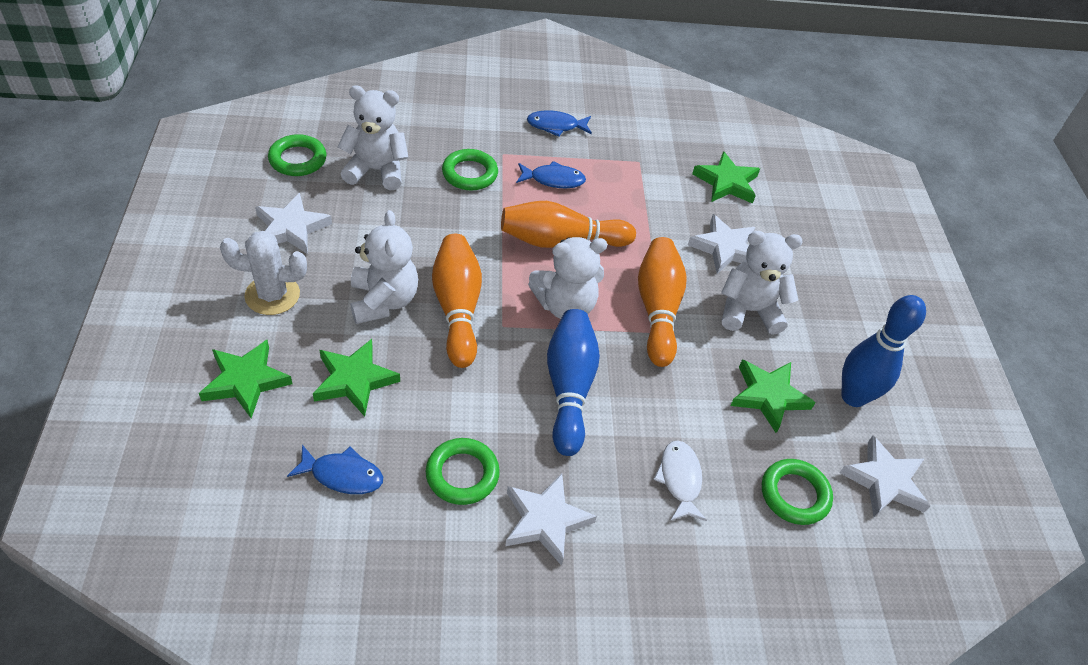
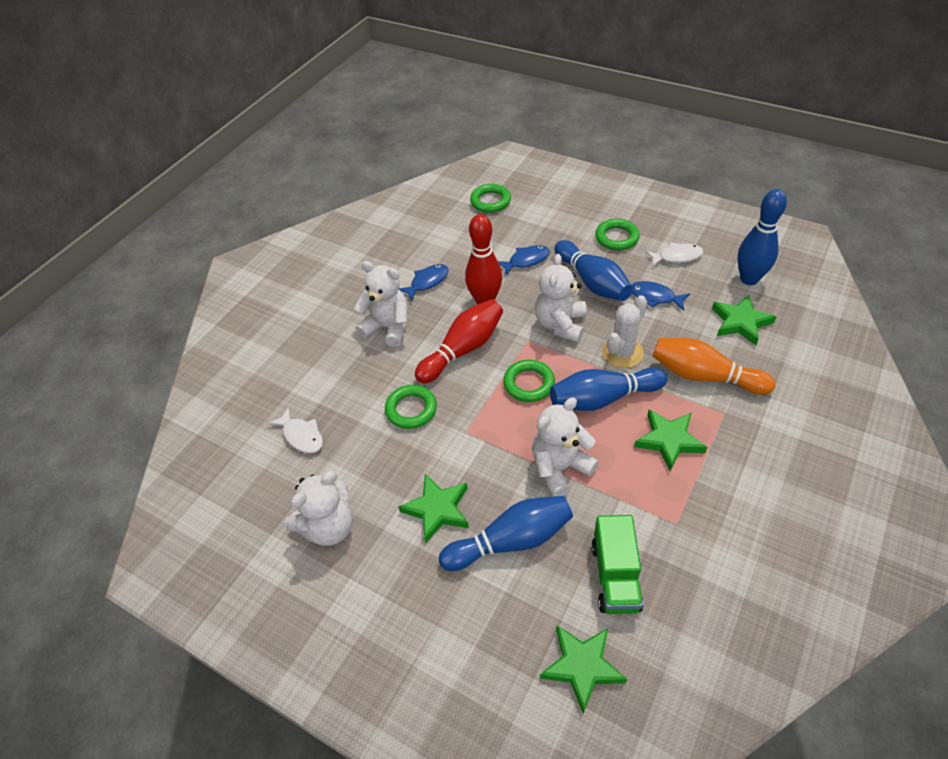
blue bowling pin: [547,309,600,456] [841,295,926,407] = 2 -> [439,496,573,571] [550,368,668,411] [554,240,633,301] [737,189,787,285] = 4
green truck: none = 0 -> [592,515,643,614] = 1
orange bowling pin: [432,234,482,368] [501,201,636,248] [638,237,687,367] = 3 -> [653,338,775,395] = 1
red bowling pin: none = 0 -> [415,299,503,384] [465,214,502,305] = 2
white fish: [653,440,707,521] = 1 -> [268,407,323,453] [645,242,704,267] = 2
white star: [255,193,332,254] [505,473,597,566] [688,214,756,274] [839,436,930,517] = 4 -> none = 0

